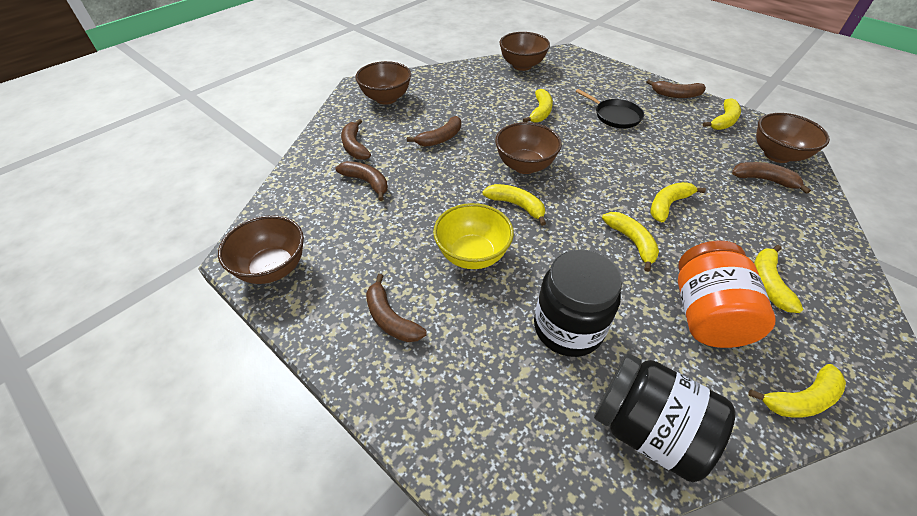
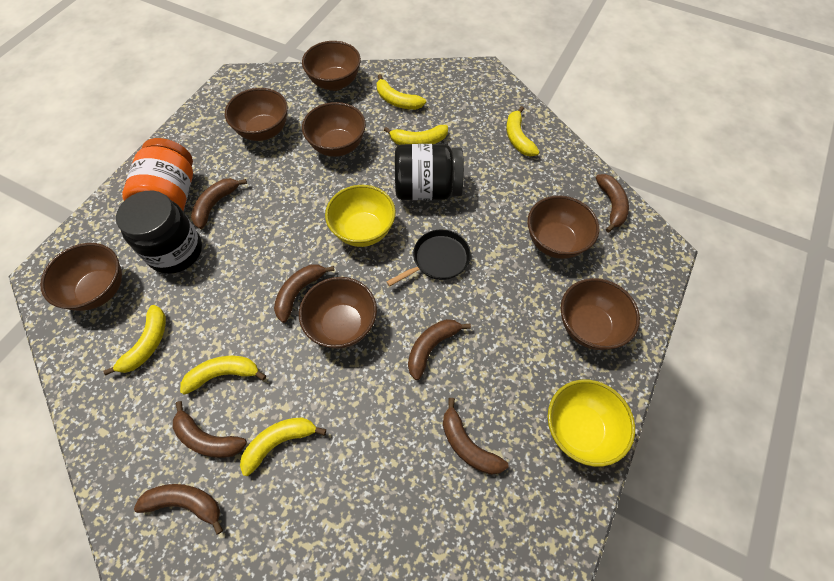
brown banana: [335,161,388,201] [341,119,371,160] [366,274,427,342] [407,116,461,147] [646,80,706,98] [732,162,811,194] = 6 -> [134,484,223,534] [173,401,247,458] [191,178,247,229] [274,264,334,323] [408,319,471,380] [443,398,508,475] [596,174,629,233] = 7
brown bowl: [218,215,304,284] [355,61,411,105] [495,122,562,174] [499,32,550,71] [756,113,830,163] = 5 -> [40,243,122,311] [225,88,288,141] [299,277,377,349] [302,41,361,91] [302,102,366,157] [528,195,599,259] [561,278,640,350] = 7
yellow banana: [482,184,546,226] [523,89,553,123] [602,212,659,272] [650,182,706,222] [703,98,741,130] [748,364,846,418] [754,245,803,313] = 7 -> [103,305,166,376] [180,356,266,395] [240,418,326,476] [377,74,426,110] [384,125,448,145] [506,106,540,157] = 6
yellow bowl: [433,203,514,269] = 1 -> [325,185,396,247] [548,380,635,467] = 2

